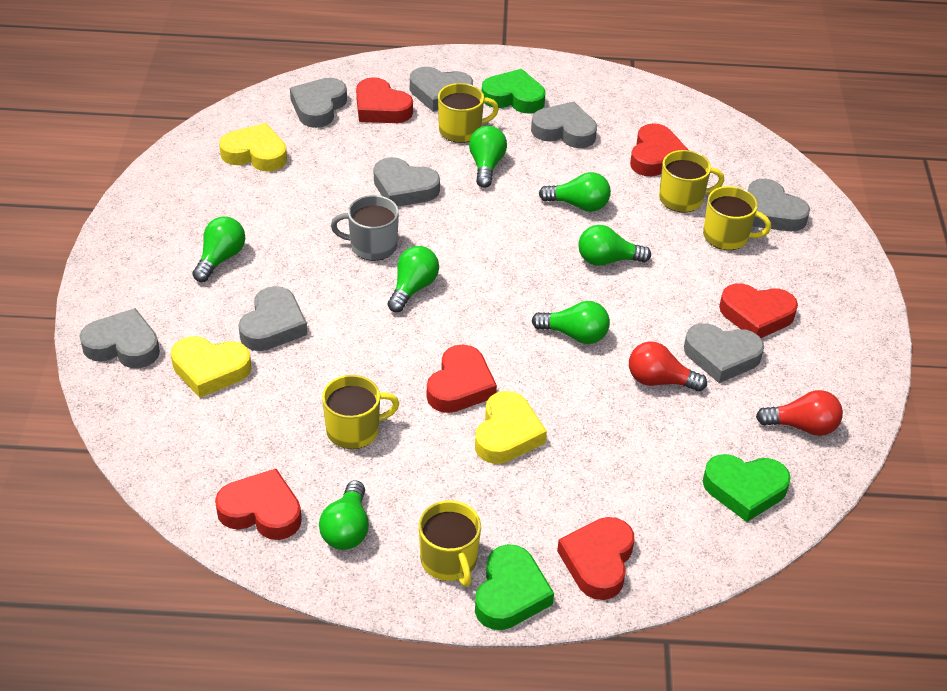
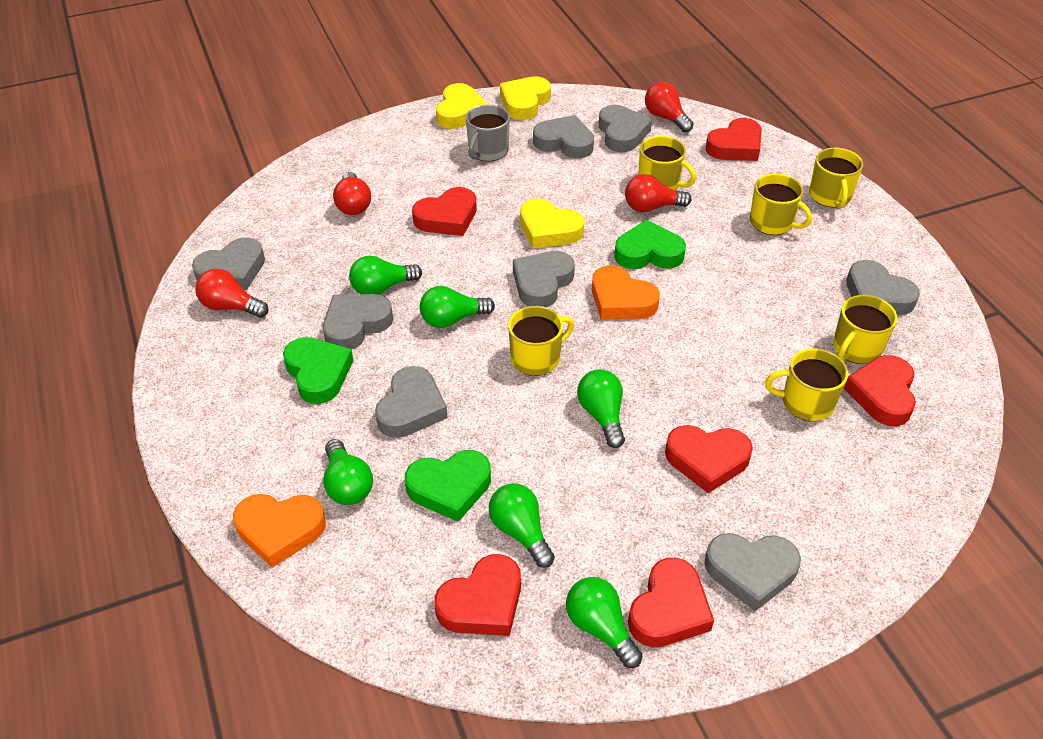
green light bulb: [192,217,245,282] [319,480,369,550] [388,246,439,312] [469,126,507,188] [532,301,610,344] [539,172,611,212] [578,225,651,266] = 7 -> [323,439,373,505] [349,256,422,295] [420,286,495,328] [489,483,555,568] [566,577,643,668] [577,369,625,448] = 6
orange heart: none = 0 -> [233,494,326,568] [592,265,660,320] = 2
red light bulb: [629,341,707,392] [756,390,843,436] = 2 -> [195,269,269,318] [333,172,371,215] [625,174,691,212] [645,82,694,132] = 4
yellow mug: [322,375,399,449] [419,500,481,587] [438,83,499,143] [659,150,724,212] [703,186,771,250] = 5 -> [508,306,574,376] [638,136,696,190] [750,174,812,235] [765,348,848,421] [809,148,863,208] [833,295,897,364] = 6

